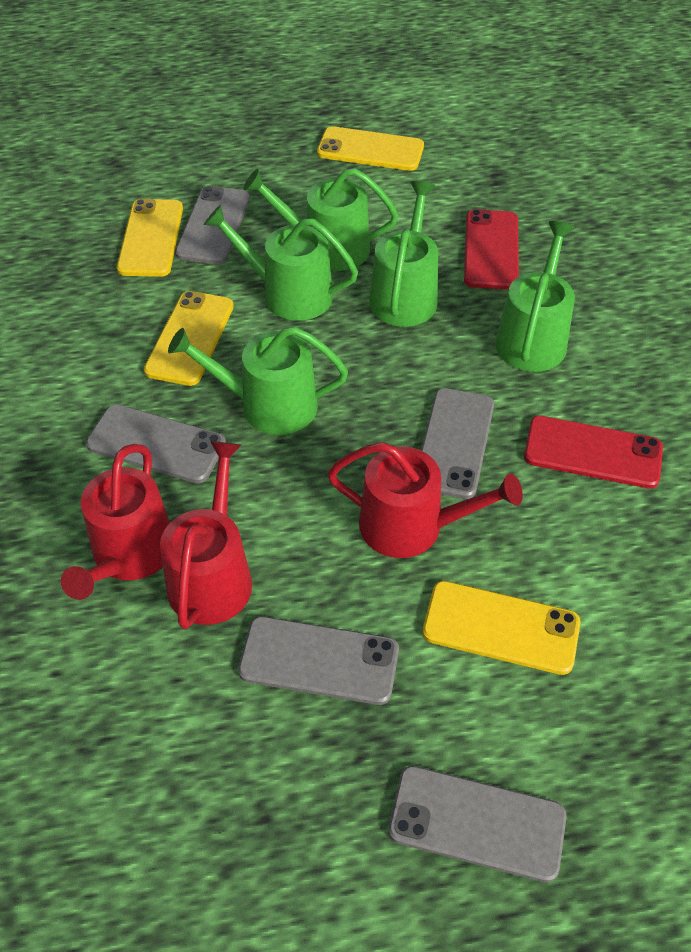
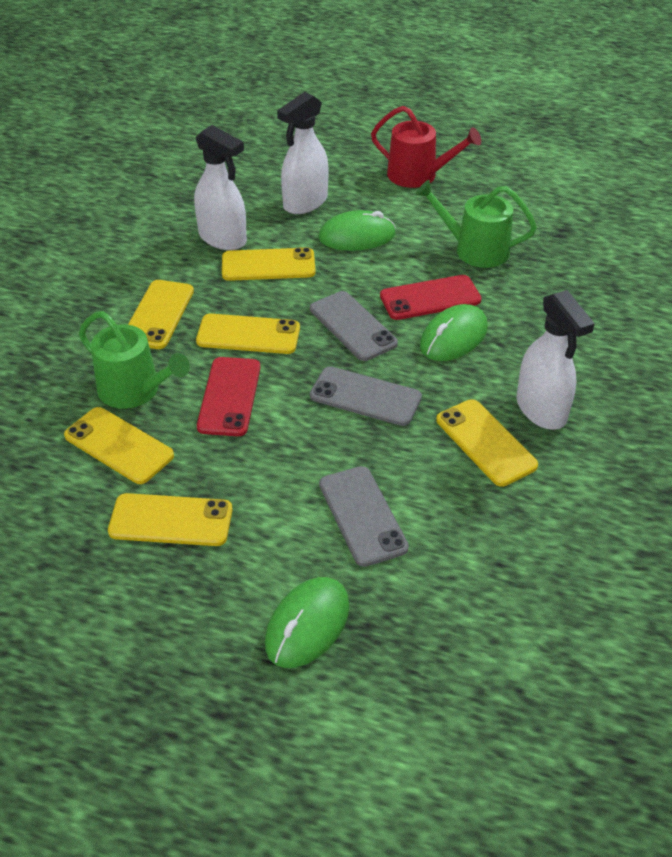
green mouse: none = 0 -> [265,577,349,668] [318,210,396,251] [420,304,488,361] = 3
green watering can: [168,327,348,435] [204,205,358,321] [243,168,399,271] [369,181,438,327] [495,221,575,372] = 5 -> [79,311,190,409] [415,180,537,268] = 2
grey phone: [86,404,226,483] [175,186,250,264] [238,616,399,705] [388,766,567,882] [421,388,494,499] = 5 -> [310,291,398,361] [310,366,422,426] [319,466,409,567] = 3
red watering can: [61,444,170,600] [160,441,252,629] [327,442,523,558] = 3 -> [371,106,481,188] = 1
white spray bottle: none = 0 -> [194,125,247,250] [277,92,328,214] [517,290,595,430] = 3
yellow phone: [117,199,183,277] [144,291,234,386] [317,126,424,171] [423,581,581,675] = 4 -> [64,407,174,484] [108,493,233,546] [128,280,194,349] [196,314,300,354] [222,247,316,281] [436,399,538,487] = 6

